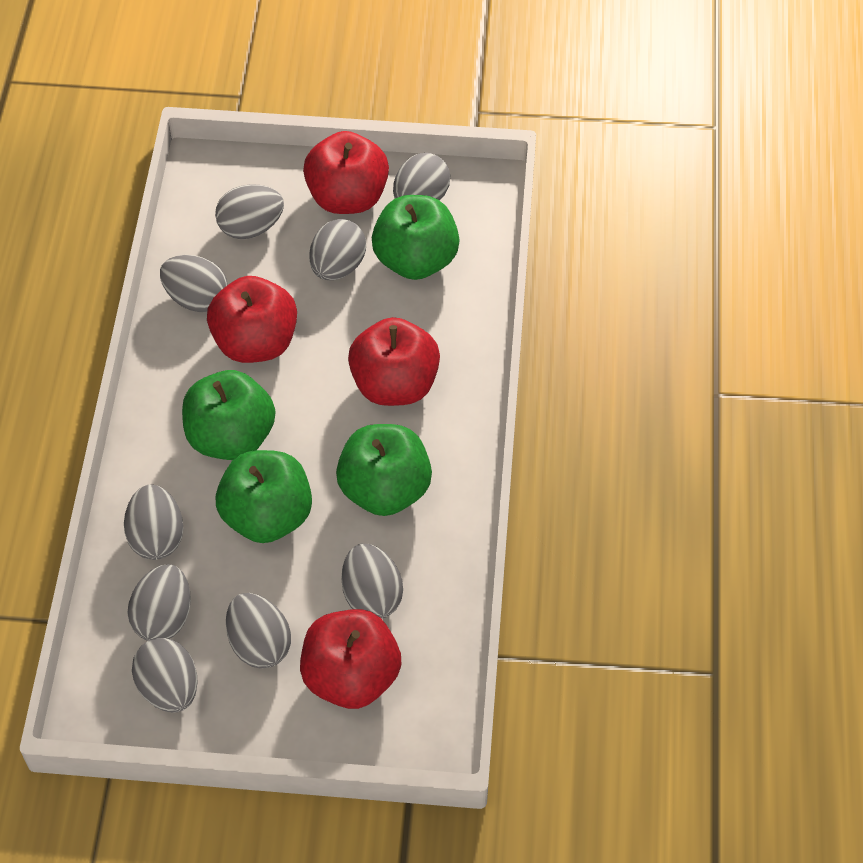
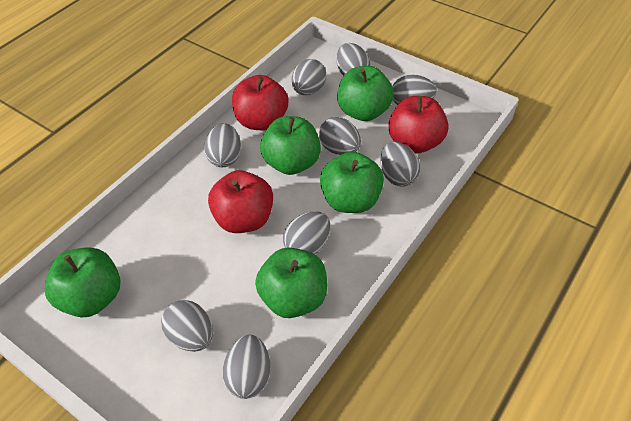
green apple: [182,370,275,460] [215,450,312,543] [336,424,432,516] [372,195,460,280] = 4 -> [44,247,120,318] [255,248,327,318] [260,116,321,175] [320,152,384,213] [337,66,394,121] = 5
red apple: [207,276,297,363] [300,609,401,709] [303,131,389,214] [348,317,440,406] = 4 -> [208,170,273,233] [232,75,288,130] [388,96,449,153] = 3

